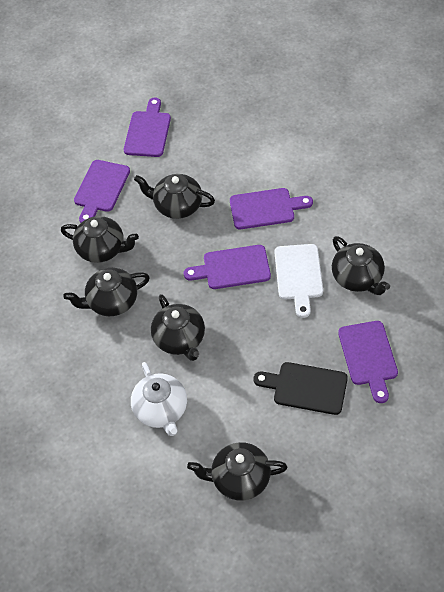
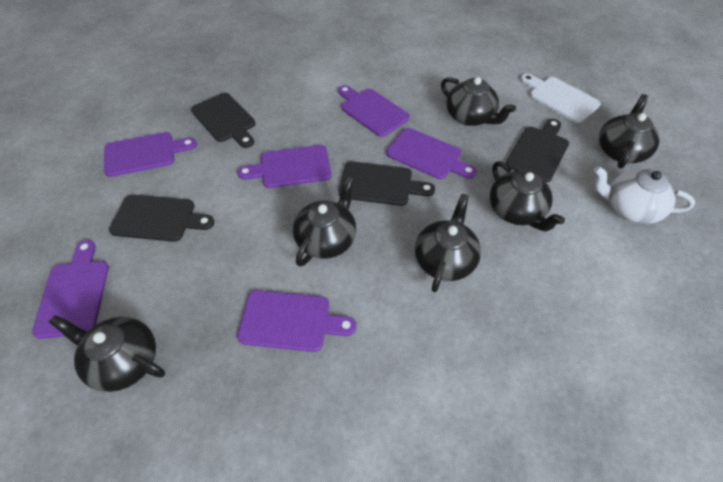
black cutting board: [254,362,348,415] = 1 -> [109,194,214,242] [191,93,256,148] [338,161,435,206] [506,119,569,183] = 4
purple cutting board: [74,160,130,223] [124,97,171,157] [184,245,271,289] [230,188,313,229] [338,321,398,403] = 5 -> [32,240,109,339] [104,132,197,177] [237,145,332,188] [238,290,356,352] [338,85,410,137] [386,128,477,179] = 6

